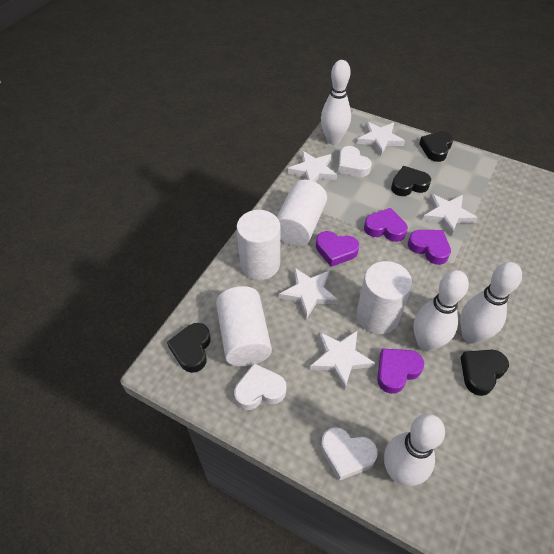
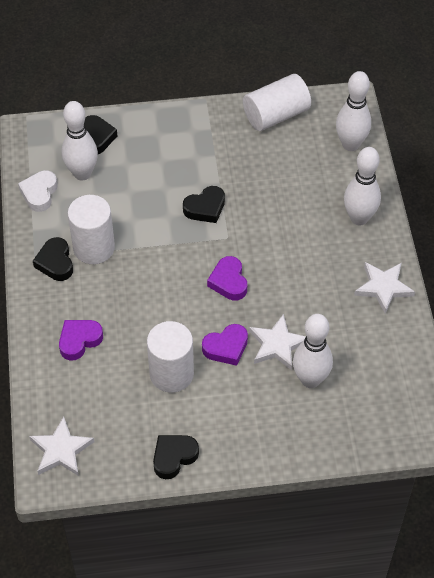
purple heart: [316,231,359,267] [364,208,408,242] [377,348,424,394] [408,230,451,265] = 4 -> [59,320,103,361] [202,324,248,366] [207,256,247,301] = 3
white cylinder: [216,286,272,366] [237,210,281,280] [277,179,327,246] [356,261,412,334] = 4 -> [68,195,115,264] [147,321,194,393] [243,74,311,131] = 3
white heart: [234,363,286,410] [321,427,378,481] [338,146,372,177] = 3 -> [18,170,58,212] = 1
white star: [279,268,339,320] [288,150,337,182] [310,331,375,390] [357,121,405,156] [423,193,478,236] = 5 -> [29,417,94,476] [249,314,306,370] [354,262,415,314] = 3

